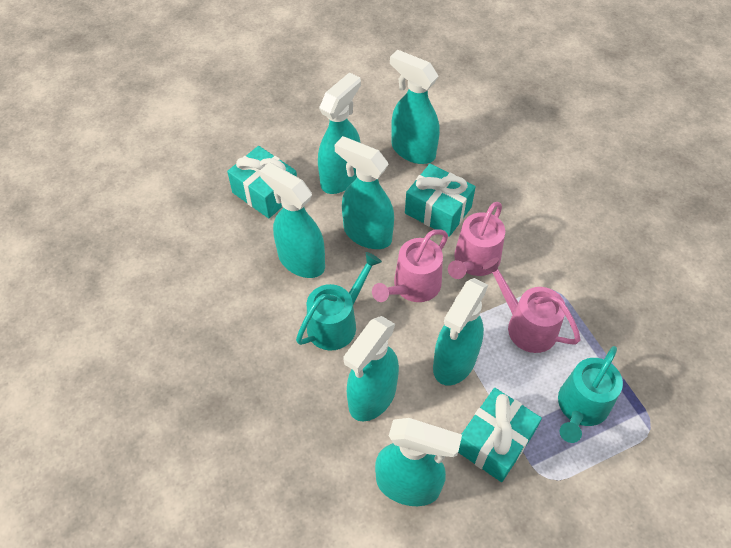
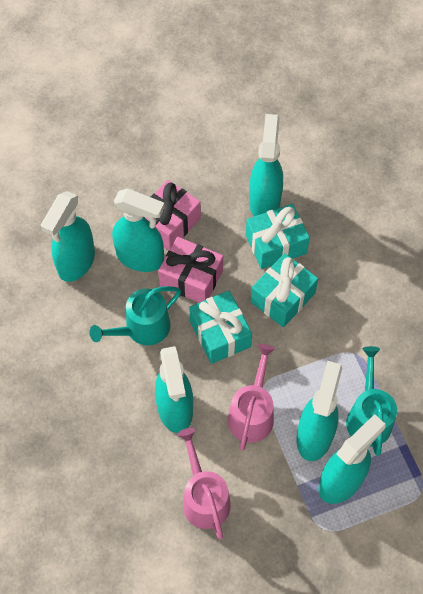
pink gift: none = 0 -> [145,180,201,250] [158,237,223,303] = 2
pink watering can: [372,229,448,302] [448,202,505,279] [483,258,581,353] = 3 -> [178,428,231,539] [228,344,275,451] = 2
turquoise spray bottle: [259,162,325,278] [318,72,361,194] [335,136,394,249] [343,316,399,422] [375,418,462,506] [390,50,440,164] [433,278,488,386] = 7 -> [41,191,95,282] [112,189,165,272] [155,346,193,433] [249,114,283,216] [296,361,342,461] [318,414,385,504] = 6

